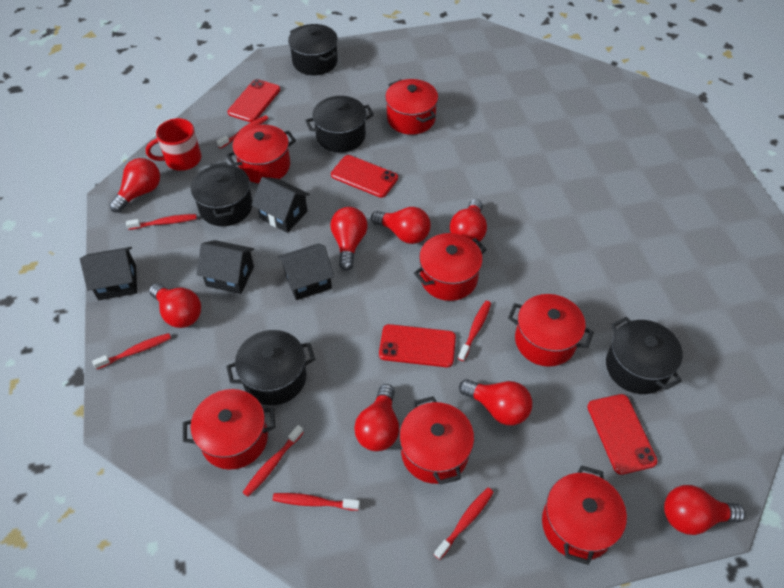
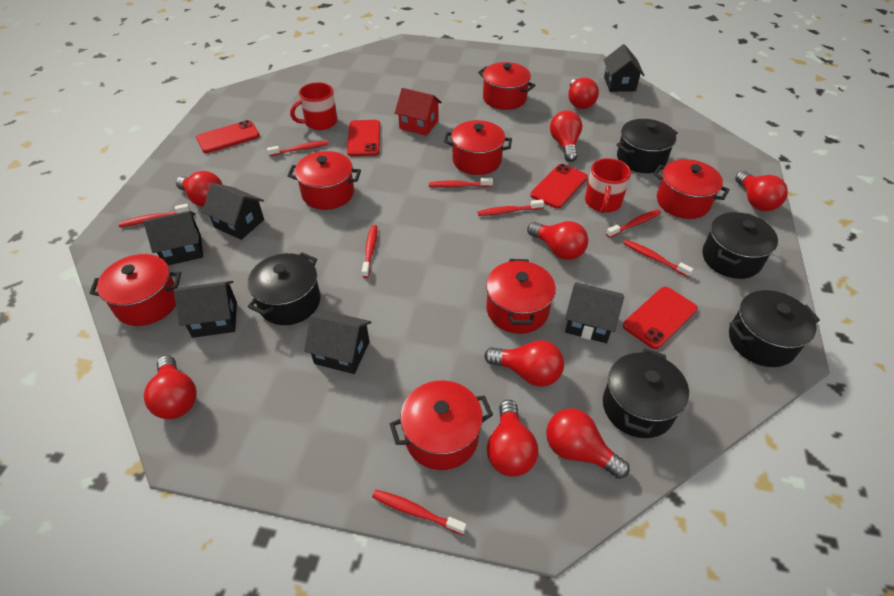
black house: [80,247,137,300] [196,240,254,294] [251,177,310,233] [278,243,334,300] = 4 -> [143,211,203,266] [174,281,237,338] [202,183,264,240] [304,311,372,374] [565,282,624,343] [604,44,644,92] = 6
red house: none = 0 -> [395,88,442,136] = 1
red light bulb: [109,158,160,213] [149,283,201,328] [330,207,368,271] [354,384,399,451] [371,207,431,244] [450,199,487,242] [459,379,532,425] [664,485,746,535] = 8 -> [144,355,197,419] [176,171,223,207] [484,340,564,387] [487,400,538,477] [527,221,588,260] [546,409,630,479] [550,110,582,162] [568,78,599,109] [735,171,788,211] = 9
red mug: [146,118,201,171] = 1 -> [290,82,338,130] [585,158,631,213] = 2
red toothbrush: [92,333,171,369] [126,214,197,230] [217,115,269,149] [243,425,304,497] [273,493,360,511] [434,488,494,560] [458,301,491,361] = 7 -> [118,204,190,227] [267,141,329,156] [362,225,377,278] [372,490,466,535] [429,178,493,188] [478,199,544,216] [606,209,661,238] [623,239,693,277] = 8

